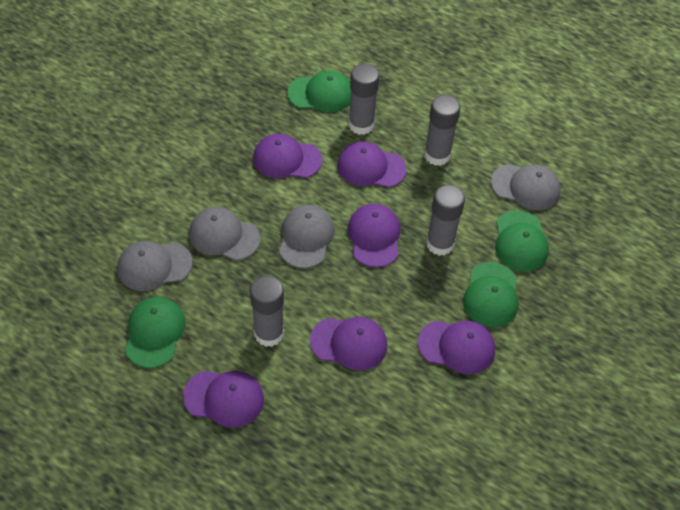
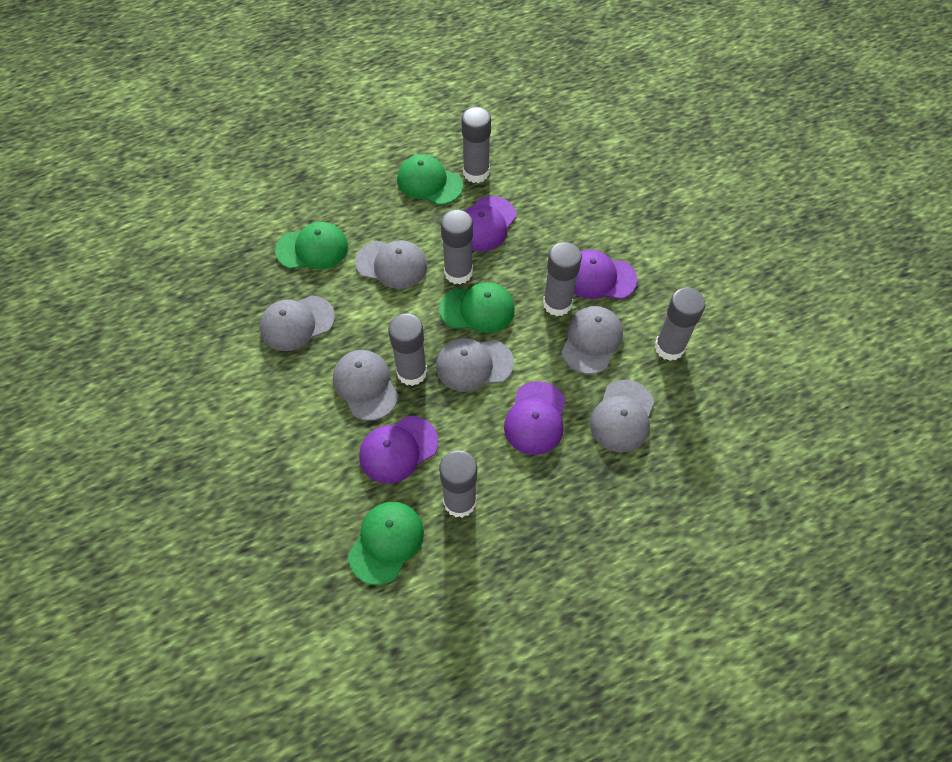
grey cap: [117,241,192,291] [189,207,260,261] [279,205,335,268] [491,164,561,210] = 4 -> [260,295,335,351] [333,350,399,421] [355,240,427,289] [436,338,514,392] [561,306,623,374] [590,380,654,452] = 6
grey glue stick: [250,276,284,347] [349,64,379,135] [424,95,460,166] [426,185,465,256] = 4 -> [388,313,427,386] [439,450,477,518] [441,210,473,284] [461,107,491,183] [543,242,582,316] [654,288,705,361] = 6
purple cap: [183,371,264,428] [253,134,322,178] [310,317,387,370] [337,141,406,188] [348,204,400,268] [418,320,495,374] = 6 -> [359,416,438,484] [465,196,517,252] [504,381,565,455] [574,250,637,299] = 4

